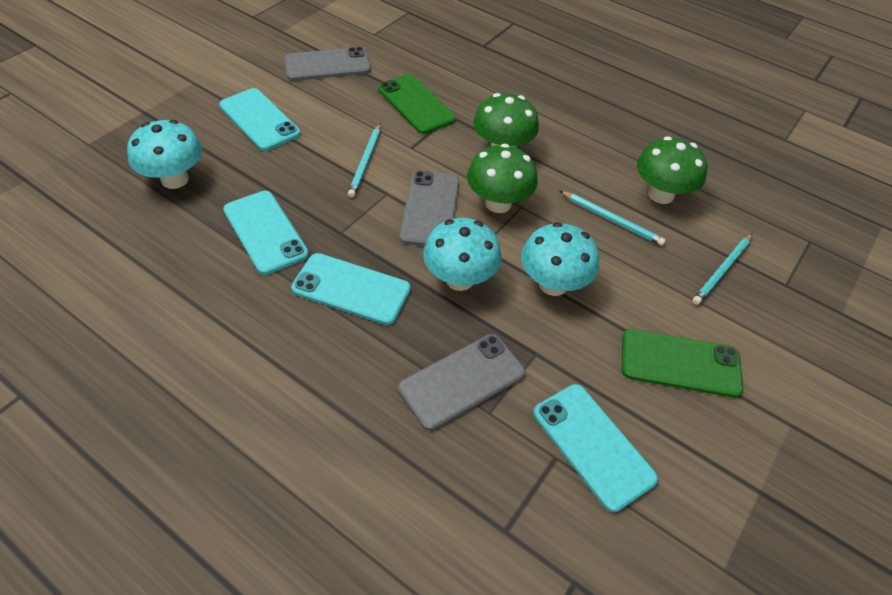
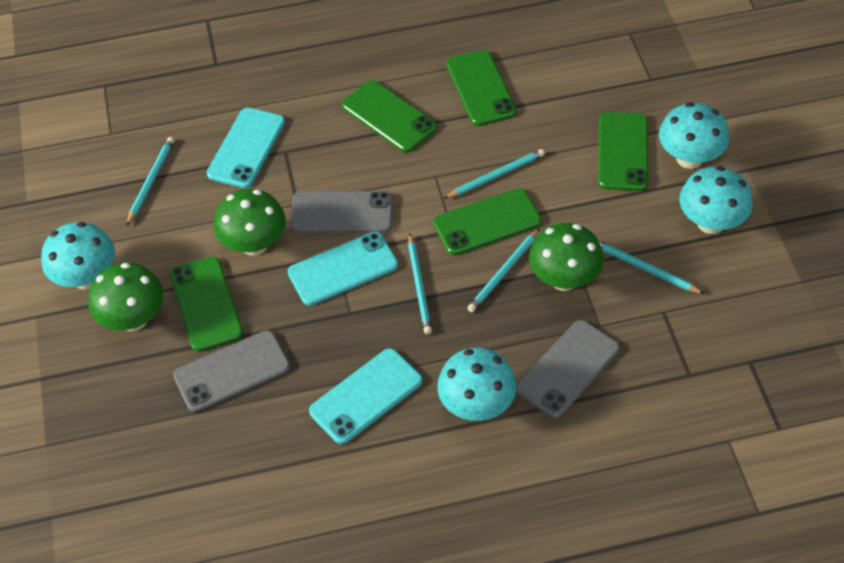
green phone: [378,74,456,134] [621,329,743,398] = 2 -> [170,257,243,352] [342,80,437,153] [433,188,542,256] [446,50,517,126] [598,112,649,191] = 5
turquoise mushroom: [127,120,202,189] [423,218,502,291] [521,222,599,296] = 3 -> [41,222,115,290] [437,348,517,421] [659,102,729,169] [680,166,753,234] = 4
turquoise pencil: [348,124,381,198] [560,191,666,246] [692,234,752,305] = 3 -> [127,137,174,225] [408,233,432,334] [443,149,545,199] [467,228,540,312] [598,240,705,294] = 5
turquoise phone: [219,88,300,151] [223,191,309,275] [291,253,411,325] [533,384,658,512] = 4 -> [207,107,285,188] [288,232,398,306] [309,348,422,444] = 3

